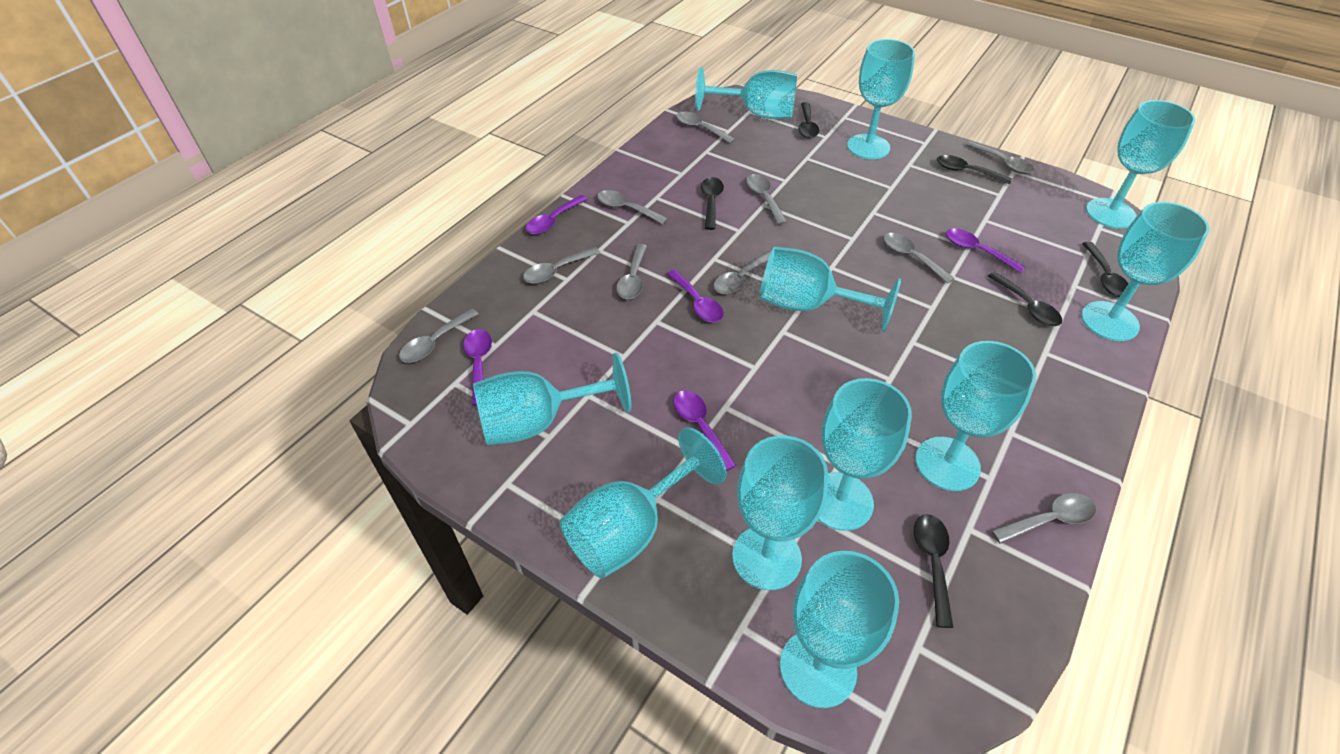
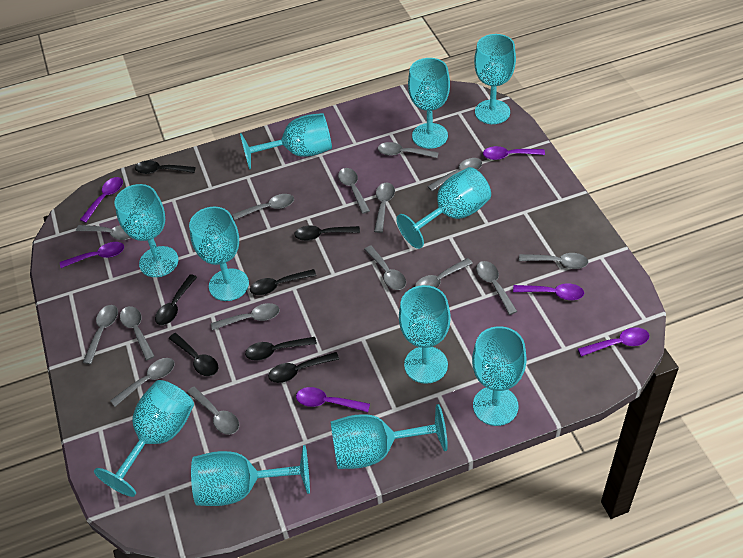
black spoon: [701,177,724,230] [798,102,819,138] [914,514,954,628] [937,155,1012,185] [988,272,1062,326] [1082,242,1128,297] = 6 -> [135,160,196,174] [155,274,197,325] [169,333,218,376] [245,337,317,360] [250,269,316,295] [268,352,339,383] [294,225,360,241] = 7
grey spoon: [399,308,478,363] [523,247,600,284] [597,190,668,224] [616,244,647,299] [676,112,735,144] [713,251,771,294] [746,174,787,225] [883,233,955,284] [966,141,1034,174] [991,493,1096,544] = 10 -> [76,225,131,240] [83,305,118,364] [110,358,175,407] [120,306,155,361] [187,386,239,435] [211,303,280,330] [232,194,294,220] [338,168,370,214] [364,245,406,290] [374,183,395,233] [378,142,439,158] [415,258,473,288] [428,158,482,191] [476,261,518,315] [519,253,588,269] = 15
purple spoon: [463,329,492,406] [526,195,588,235] [667,270,724,322] [673,390,736,471] [946,228,1025,273] = 5 -> [60,242,124,268] [80,177,123,223] [296,387,370,412] [483,146,545,160] [513,283,584,300] [578,327,649,357] = 6

